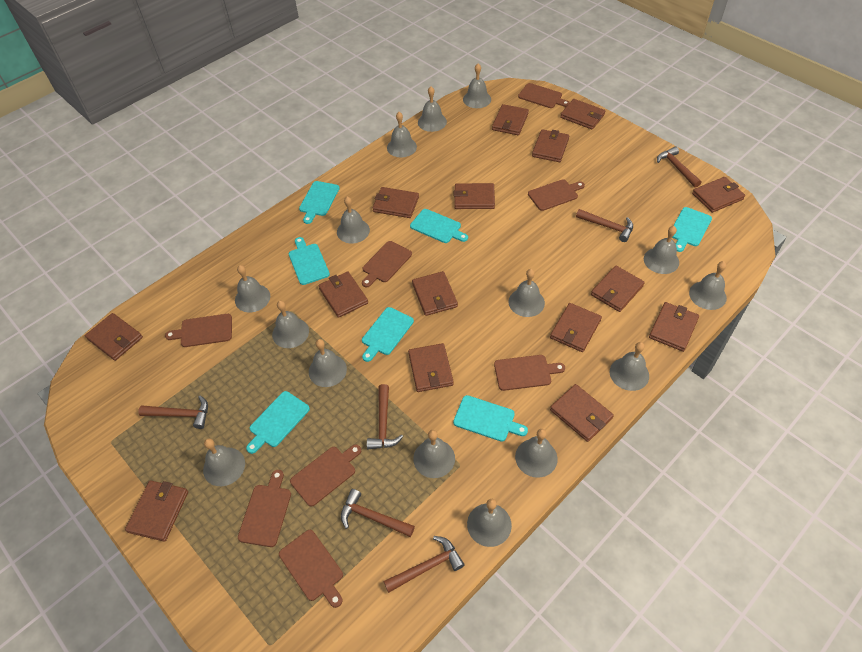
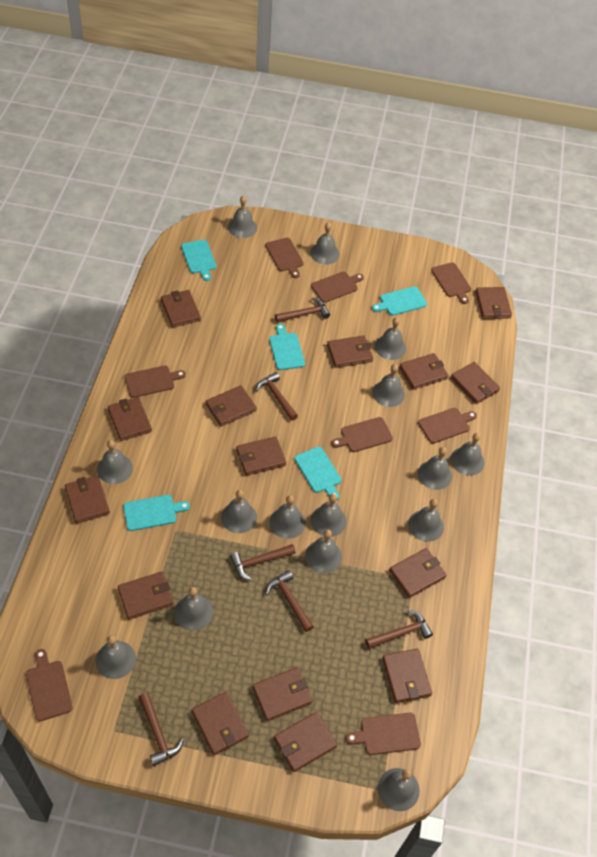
turquoise cutting board: [246,391,310,454] [289,237,330,285] [299,181,340,224] [362,307,414,362] [410,209,468,243] [453,395,528,442] [672,207,712,252] = 7 -> [123,495,190,531] [181,240,217,281] [269,324,305,370] [295,447,342,500] [372,286,427,316] = 5

